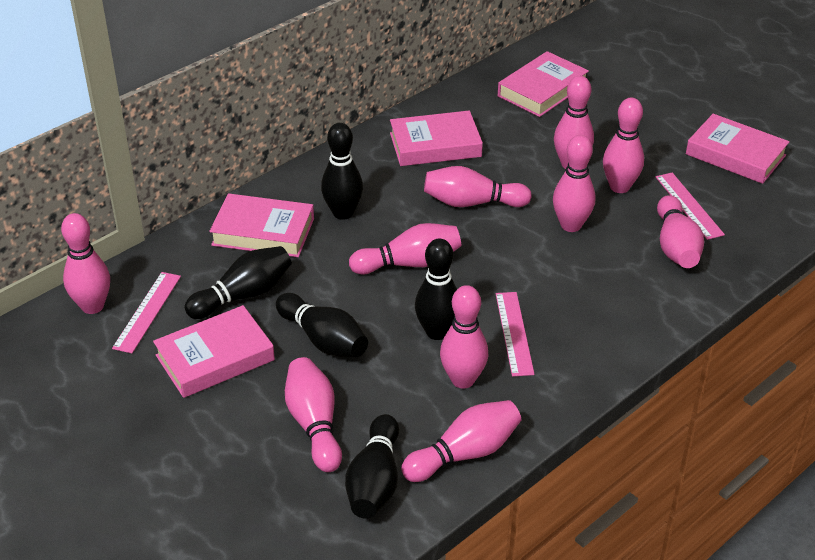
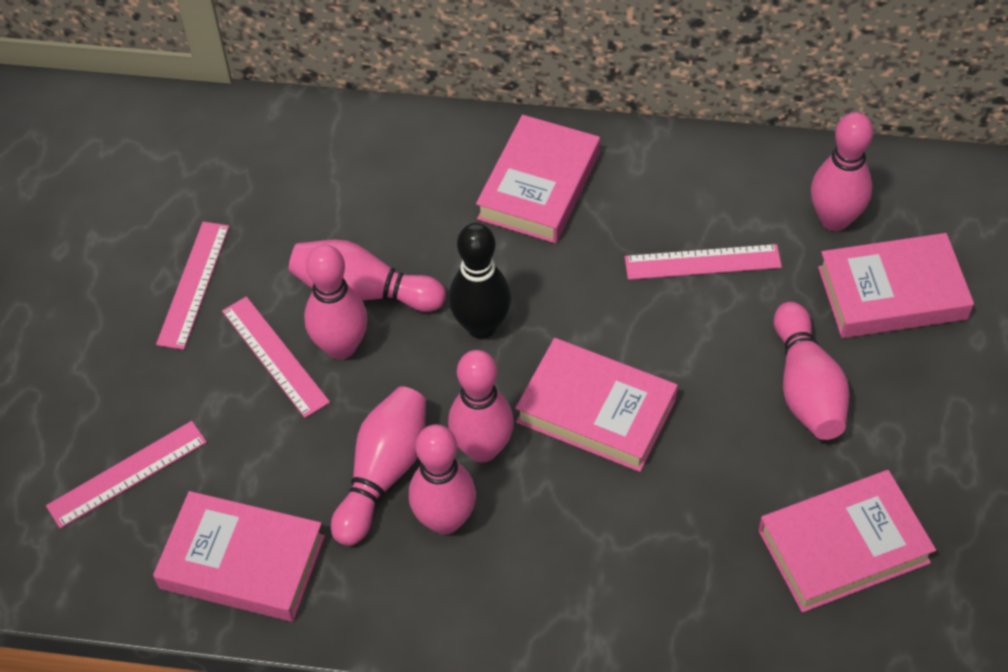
black bowling pin: [184,246,292,319] [276,293,368,357] [321,123,363,220] [345,414,399,519] [415,239,457,340] = 5 -> [449,223,511,339] = 1
pink bowling pin: [61,213,110,314] [285,357,342,472] [349,223,461,274] [401,400,522,482] [424,166,532,207] [440,285,488,389] [553,135,595,232] [554,76,594,169] [603,98,644,193] [657,195,704,268] = 10 -> [289,239,446,312] [304,244,368,359] [331,386,426,546] [409,424,476,535] [448,350,514,462] [774,302,850,440] [811,112,873,231] = 7
pink ruler: [112,272,181,353] [496,292,535,377] [656,173,725,240] = 3 -> [46,421,207,529] [156,222,229,350] [222,297,330,418] [625,244,782,280] = 4

